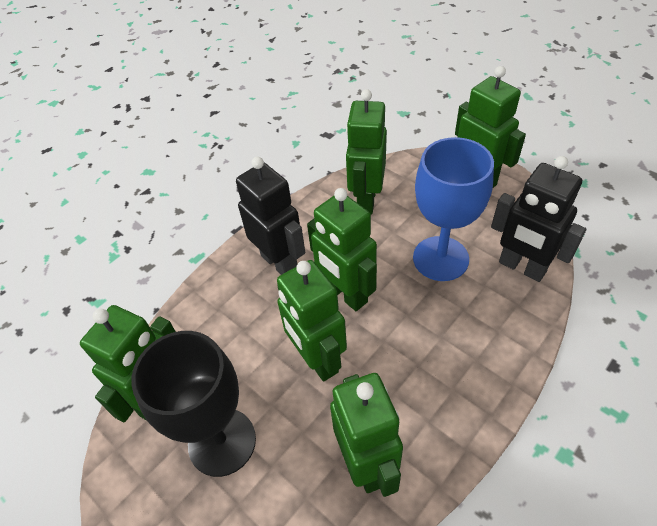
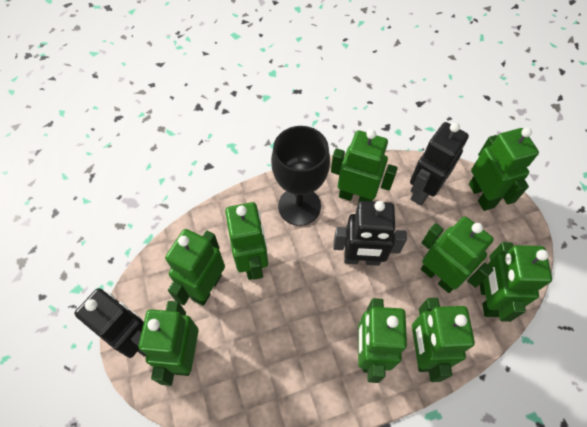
black robot: [236,157,305,275] [491,156,586,282] = 2 -> [74,288,146,358] [333,201,407,266] [410,122,469,206] = 3
blue goblet: [413,137,494,281] = 1 -> none = 0
green robot: [80,305,176,422] [277,260,347,381] [307,188,377,311] [330,373,403,497] [346,89,387,215] [455,66,526,188] = 6 -> [139,301,199,386] [165,229,225,306] [225,202,268,280] [331,129,398,203] [358,298,407,383] [412,298,475,382] [421,216,494,293] [469,127,539,211] [480,242,552,322] = 9

